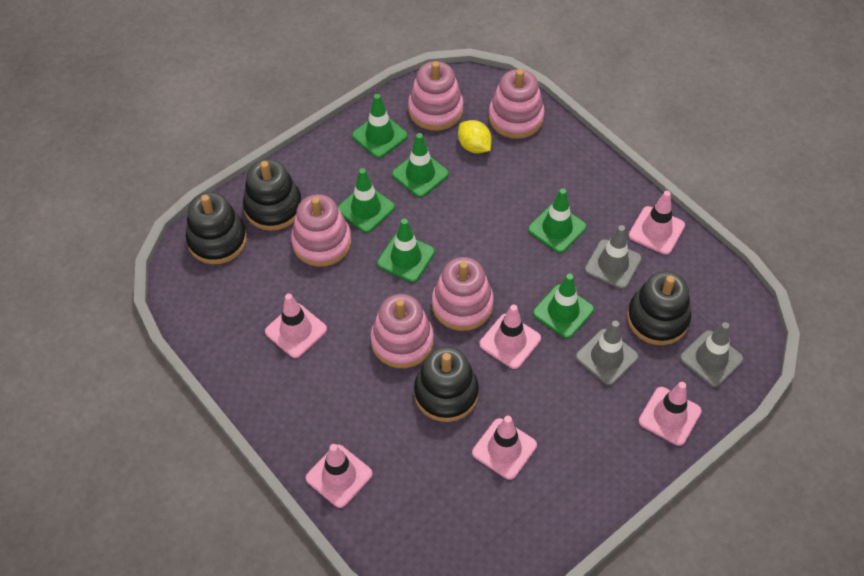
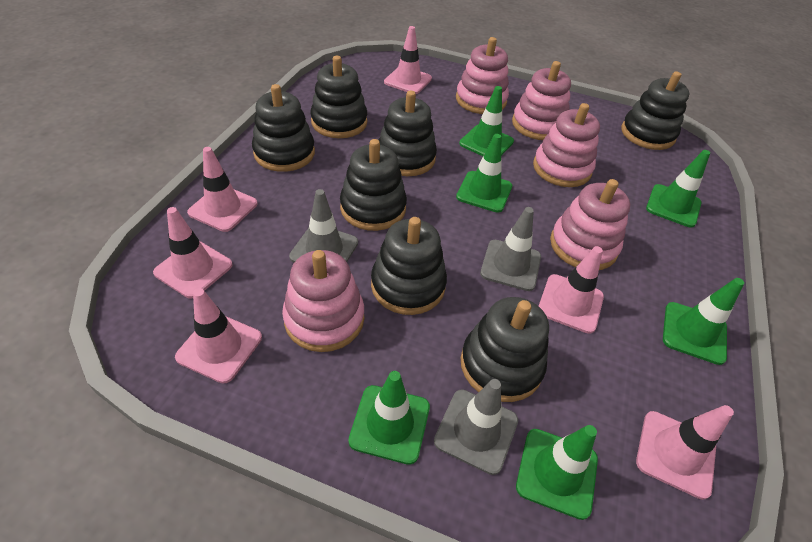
black stacking toy: [186,192,247,264] [243,159,302,231] [414,346,479,422] [627,271,691,345] = 4 -> [252,84,315,172] [310,56,367,138] [340,139,407,231] [371,217,447,315] [379,91,437,176] [461,297,549,402] [621,72,690,150] = 7
yellow lemon: [458,120,492,153] = 1 -> none = 0

